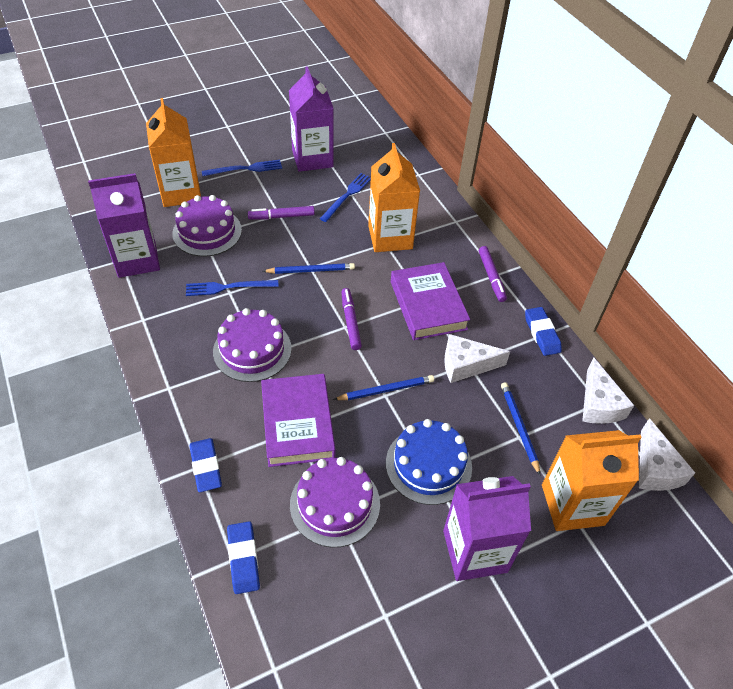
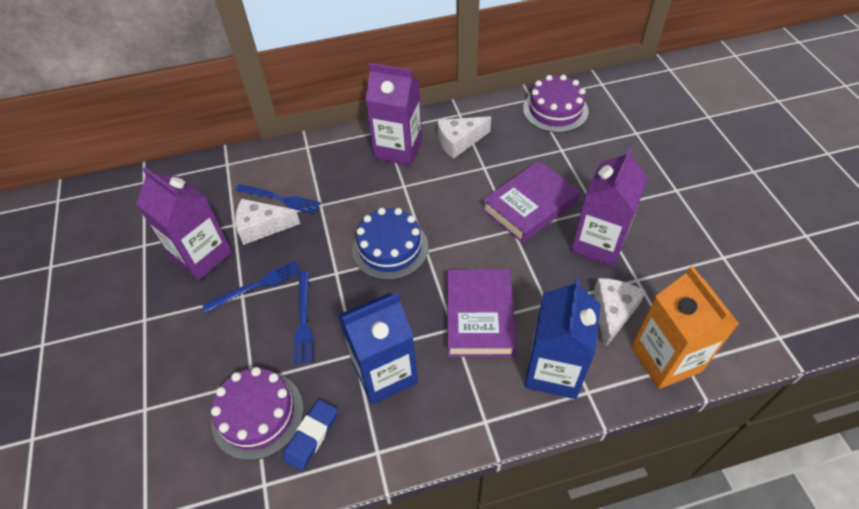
blue carton: none = 0 -> [338,293,418,404] [525,278,601,399] = 2
blue eraser: [189,438,222,492] [227,521,260,594] [525,307,562,356] = 3 -> [283,400,337,471] = 1
blue pencil: [263,263,355,274] [333,375,434,400] [501,382,540,475] = 3 -> none = 0
orange carton: [146,98,201,207] [368,143,420,252] [542,430,642,531] = 3 -> [631,266,739,389] = 1
purple cake: [172,195,242,257] [213,308,292,382] [290,457,380,547] = 3 -> [211,367,304,460] [523,75,589,133] = 2
purple marker: [248,206,315,219] [341,288,362,350] [479,246,507,302] = 3 -> none = 0

